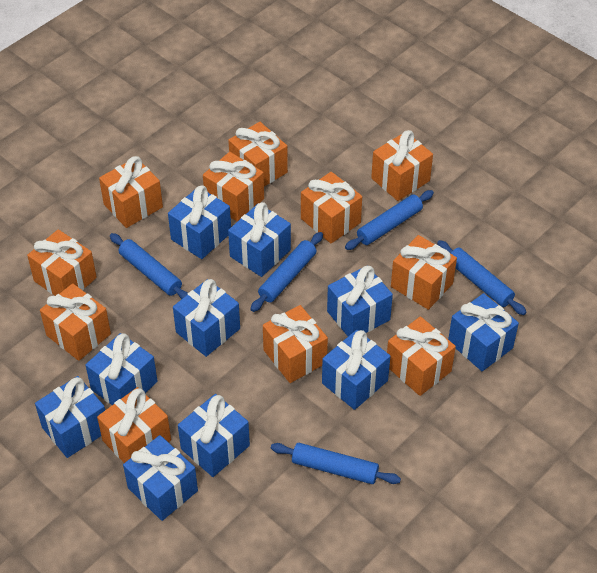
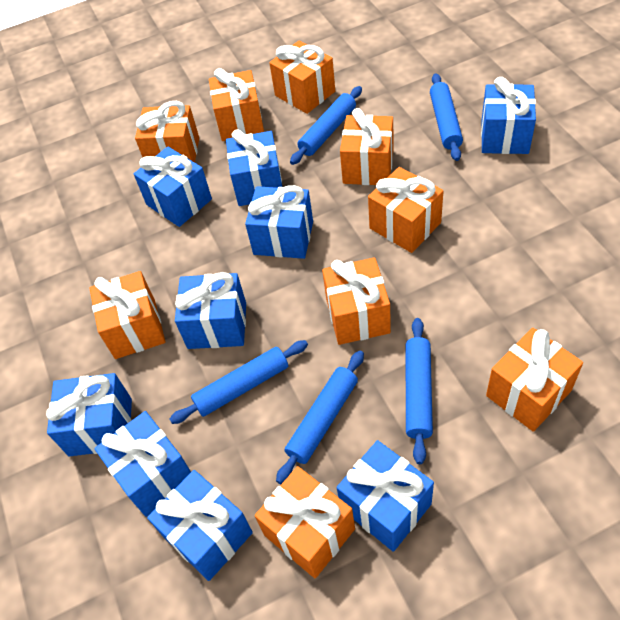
blue gift: [35,376,105,458] [85,333,157,405] [123,435,198,521] [168,185,231,259] [173,279,240,357] [178,394,250,477] [228,202,291,277] [322,330,390,410] [327,265,393,336] [448,293,519,371] = 10 -> [46,373,132,456] [94,411,191,517] [134,147,212,227] [147,470,253,581] [175,272,246,349] [226,129,282,206] [245,185,313,259] [337,440,434,552] [481,77,536,154] = 9
orange gift: [27,229,97,296] [40,283,111,361] [97,387,171,463] [99,156,163,228] [203,152,264,222] [228,122,288,186] [263,305,328,383] [301,172,362,243] [371,130,433,201] [387,316,456,396] [391,235,457,310] = 11 -> [89,271,165,359] [135,101,199,163] [209,68,264,141] [255,466,355,578] [269,41,335,114] [322,257,391,345] [340,108,394,185] [368,167,444,253] [486,328,583,432] = 9

